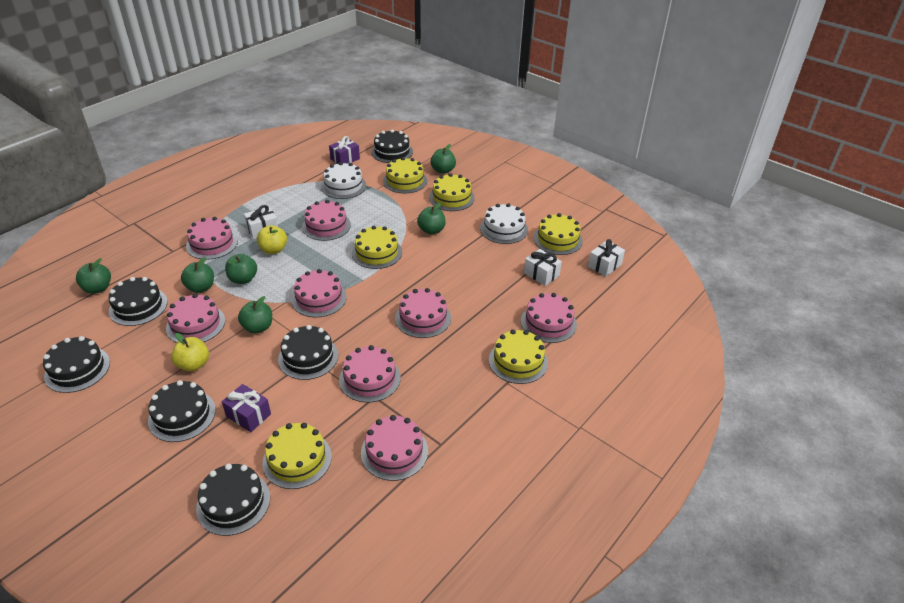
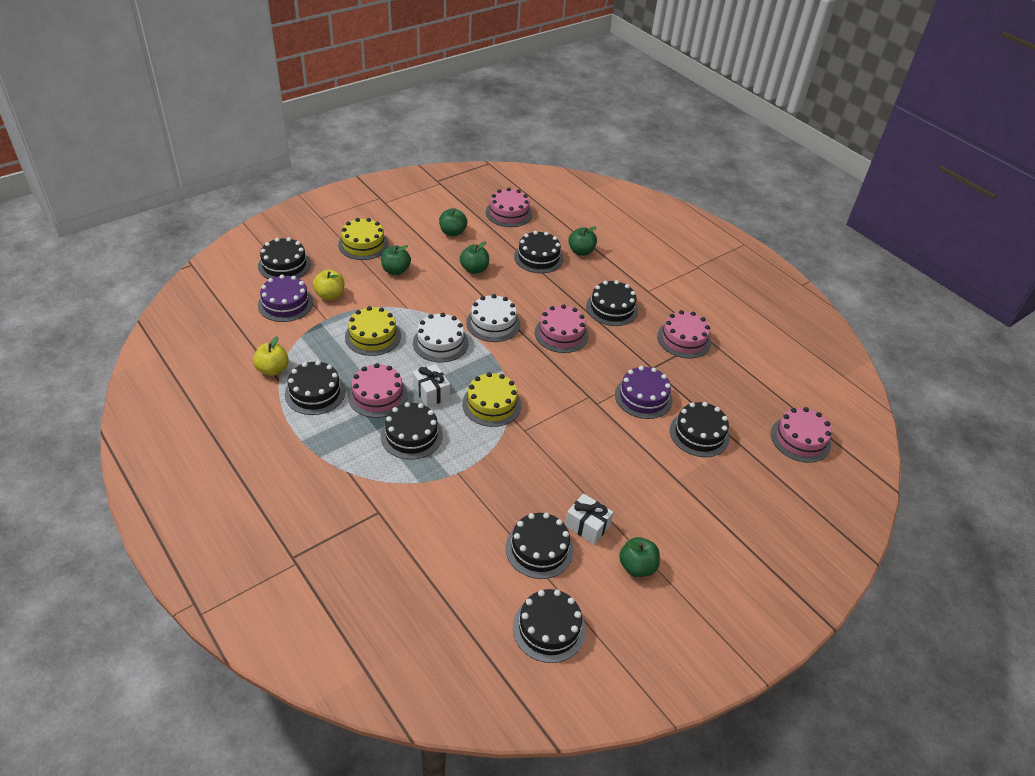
black cake: [43,336,110,393] [108,277,167,326] [148,380,216,442] [196,464,270,536] [278,325,338,380] [371,129,413,163] = 6 -> [258,237,311,279] [285,361,345,415] [381,402,443,460] [505,513,574,579] [513,589,586,663] [514,231,563,273] [586,280,638,326] [670,402,730,457] = 8
green apple: [76,258,111,294] [181,257,214,293] [225,254,257,284] [238,296,272,334] [417,202,446,235] [431,144,456,174] = 6 -> [381,245,411,275] [439,208,467,236] [460,241,489,274] [568,227,597,256] [619,537,660,577] = 5
pink cake: [166,294,225,343] [186,217,238,260] [291,269,347,317] [302,200,351,241] [339,345,401,403] [361,415,428,481] [395,288,451,338] [521,293,577,343] = 8 -> [348,363,408,418] [486,188,532,227] [535,304,589,353] [657,310,711,358] [771,407,832,463] = 5
purple cake: none = 0 -> [258,275,313,322] [615,366,673,419] = 2
purple gift: [222,384,271,432] [329,136,360,164] = 2 -> none = 0
white gift: [244,205,278,239] [524,249,562,286] [588,239,625,277] = 3 -> [413,364,450,407] [565,493,613,545] = 2
yellow cake: [262,423,332,489] [352,226,402,269] [383,157,427,194] [429,173,475,211] [489,329,548,384] [533,213,583,255] = 6 -> [338,218,388,260] [345,306,401,356] [462,372,521,427] = 3

